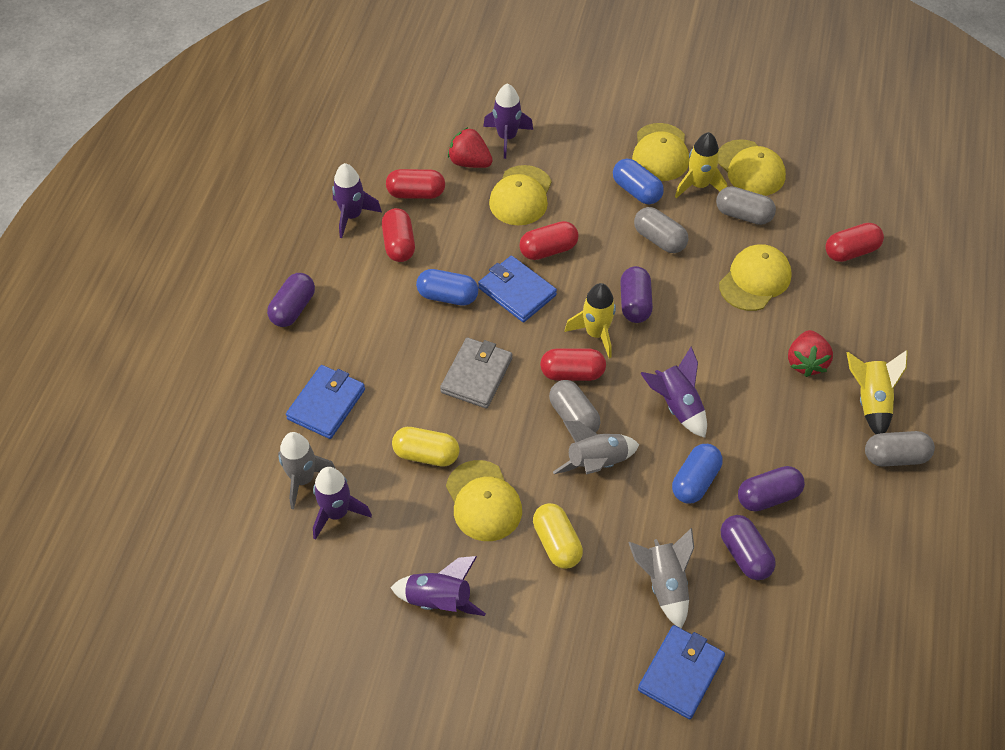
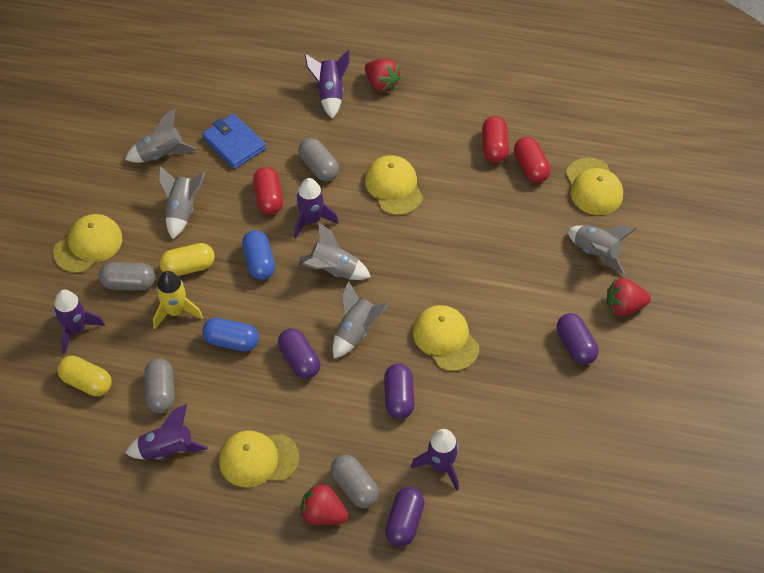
blue capsule: [416,269,478,306] [613,158,664,205] [672,444,722,504] = 3 -> [202,318,259,352] [242,230,275,280] = 2
blue wallet: [286,365,365,439] [478,256,557,322] [638,625,725,719] = 3 -> [202,113,266,169] = 1
grey rocket: [278,432,336,509] [553,421,639,475] [628,528,694,628] = 3 -> [125,109,197,163] [159,166,205,239] [299,222,371,280] [333,281,389,358] [567,225,637,274] = 5
grey wallet: [440,338,513,409] = 1 -> none = 0
red capsule: [382,208,415,262] [386,169,445,199] [519,221,578,260] [540,349,606,381] [825,223,884,262] = 5 -> [253,167,283,215] [482,116,509,163] [514,137,551,183] = 3
red strawberry: [448,127,493,168] [788,330,833,377] = 2 -> [300,482,348,525] [365,59,401,92] [607,278,651,316] = 3
yellow rocket: [565,283,616,358] [675,132,727,198] [847,350,908,434] = 3 -> [153,271,203,329] = 1

